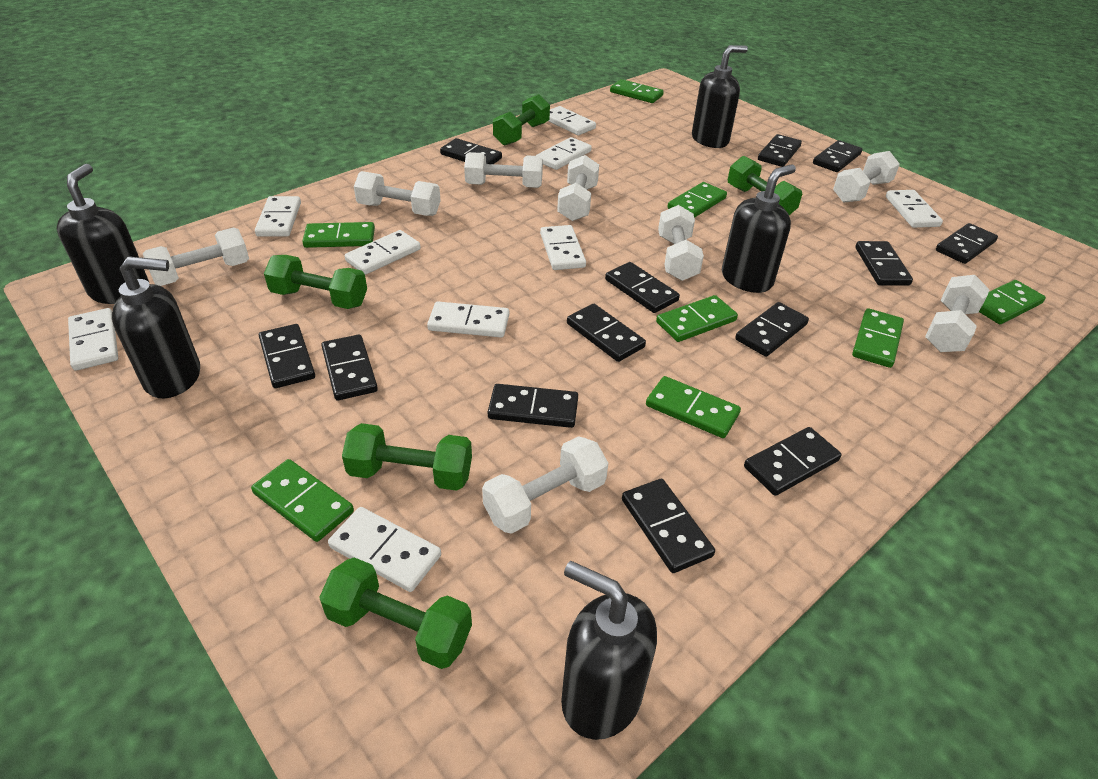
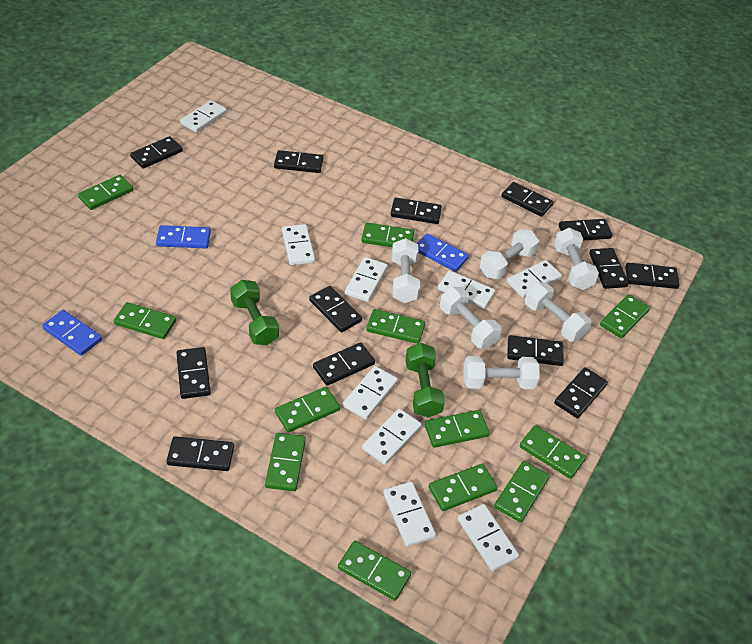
black soap dispenser: [57,164,149,304] [112,256,200,398] [561,561,657,740] [692,45,748,148] [722,164,796,293] = 5 -> none = 0
blue domino: none = 0 -> [42,310,102,356] [156,225,211,248] [417,233,469,272] = 3
green domino: [251,459,354,542] [302,222,375,248] [610,79,664,103] [646,376,741,438] [656,295,738,342] [668,182,727,218] [852,308,904,368] [979,280,1046,324] = 8 -> [78,175,133,210] [114,302,176,339] [265,433,306,491] [275,387,340,433] [338,541,411,601] [361,223,414,247] [366,309,425,344] [424,410,490,448] [429,464,497,511] [494,461,550,523] [520,425,586,479] [600,294,650,338] = 12
green dumbbell: [264,255,367,309] [319,557,472,669] [342,423,472,491] [493,94,550,146] [728,156,802,215] = 5 -> [230,280,279,345] [405,343,445,418] = 2
white dumbbell: [143,227,249,286] [354,171,441,216] [464,152,543,188] [482,436,608,534] [557,155,599,221] [658,205,704,281] [833,151,900,203] [925,275,990,352] = 8 -> [392,238,420,303] [440,287,502,348] [464,356,540,389] [480,229,539,279] [525,282,592,341] [554,228,599,290] = 6

